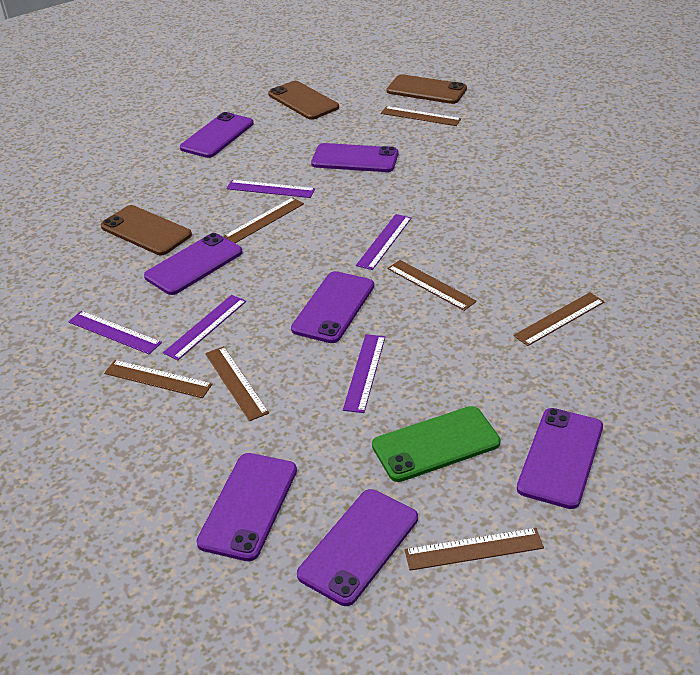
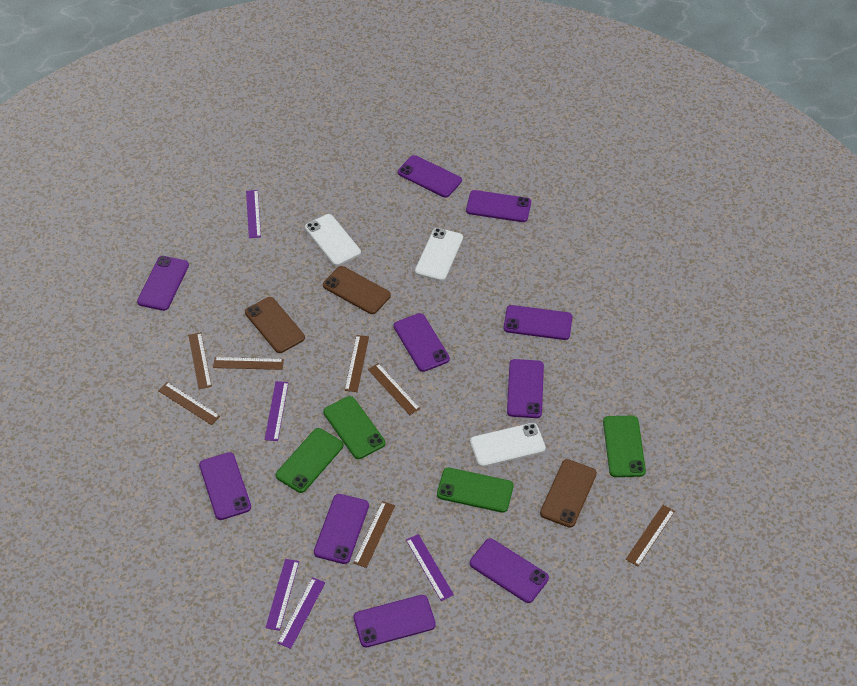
green phone: [372,406,501,482] = 1 -> [276,428,343,493] [323,396,385,459] [437,468,514,513] [603,415,646,477] = 4
purple phone: [144,233,243,295] [180,112,254,158] [196,453,297,561] [291,271,374,343] [297,489,418,606] [311,143,398,172] [517,408,603,509] = 7 -> [137,256,189,311] [199,452,251,520] [314,494,369,564] [353,595,436,648] [394,313,450,372] [398,155,462,198] [466,190,531,222] [470,538,549,603] [504,305,572,340] [507,359,544,418] = 10
white phone: none = 0 -> [305,214,361,266] [415,228,463,281] [470,423,546,467] = 3

